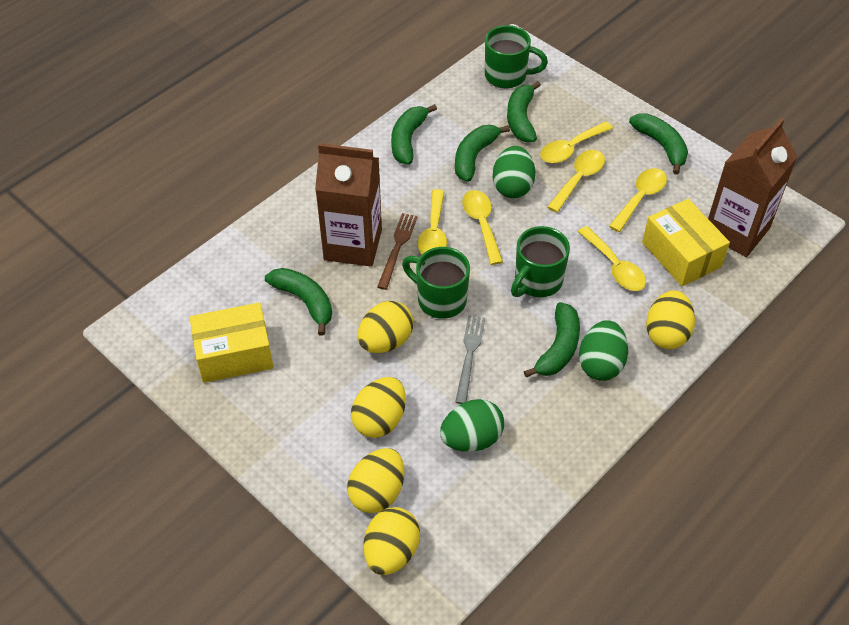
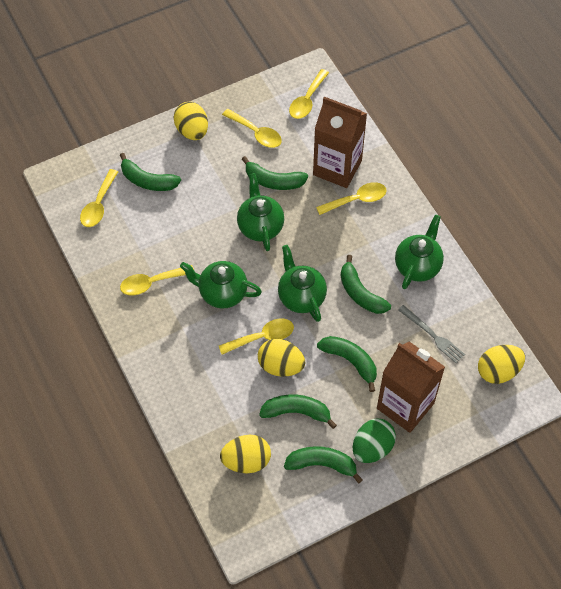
brown fork: [377,213,418,290] = 1 -> none = 0
green egg: [440,399,504,452] [493,146,535,198] [579,320,628,381] = 3 -> [353,419,396,463] = 1
green mug: [402,247,470,319] [485,25,548,89] [511,226,570,297] = 3 -> none = 0
green teapot: none = 0 -> [180,261,262,309] [237,173,284,251] [278,245,327,322] [395,215,444,289] = 4
yellow box: [189,302,274,383] [642,199,730,286] = 2 -> none = 0
yellow egg: [347,448,404,513] [351,377,406,438] [358,301,414,353] [364,507,420,575] [646,290,695,349] = 5 -> [174,102,208,140] [220,435,271,473] [258,339,305,377] [478,345,525,384] = 4

